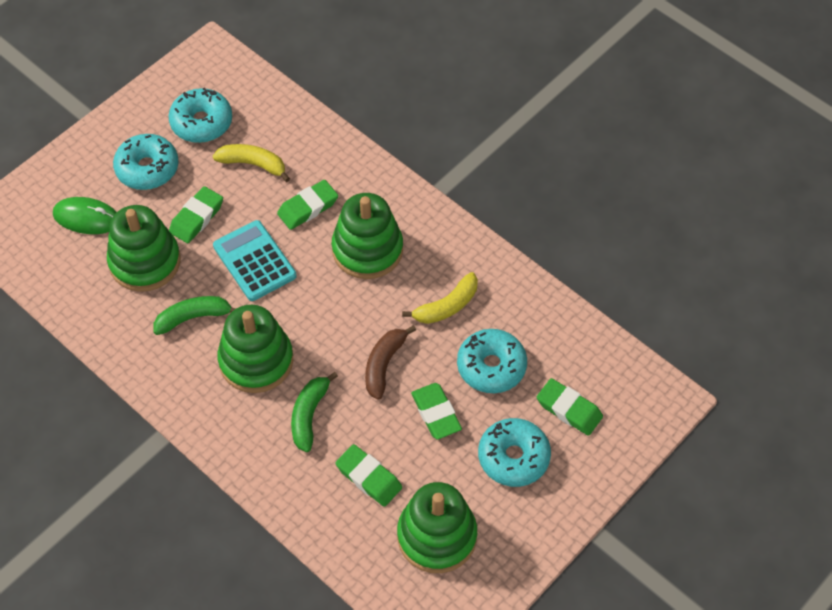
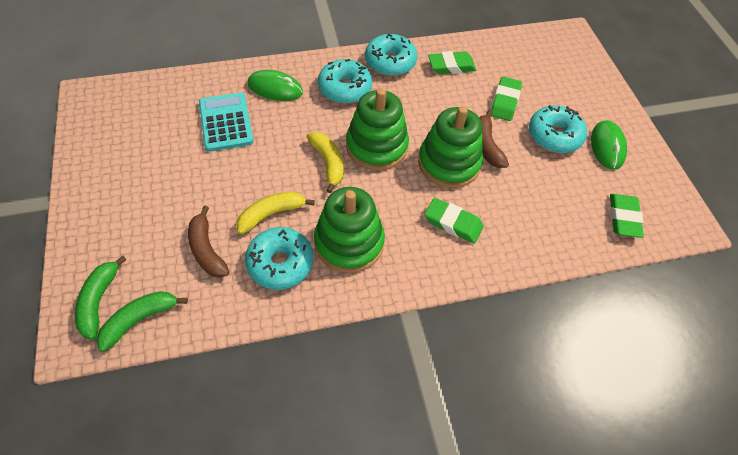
brown banana: [365,325,416,400] = 1 -> [188,205,230,278] [479,109,509,168] = 2
green eraser: [169,186,223,243] [277,180,338,230] [336,444,402,507] [411,383,462,439] [537,378,603,436] = 5 -> [425,198,484,244] [428,51,476,74] [491,76,522,121] [610,194,644,238] = 4
green mouse: [53,197,117,234] = 1 -> [247,70,303,101] [591,120,627,170] = 2
green stacking toy: [107,205,180,292] [218,305,293,393] [331,193,403,279] [397,482,477,573] = 4 -> [314,187,385,273] [346,88,409,170] [418,106,483,188] = 3

